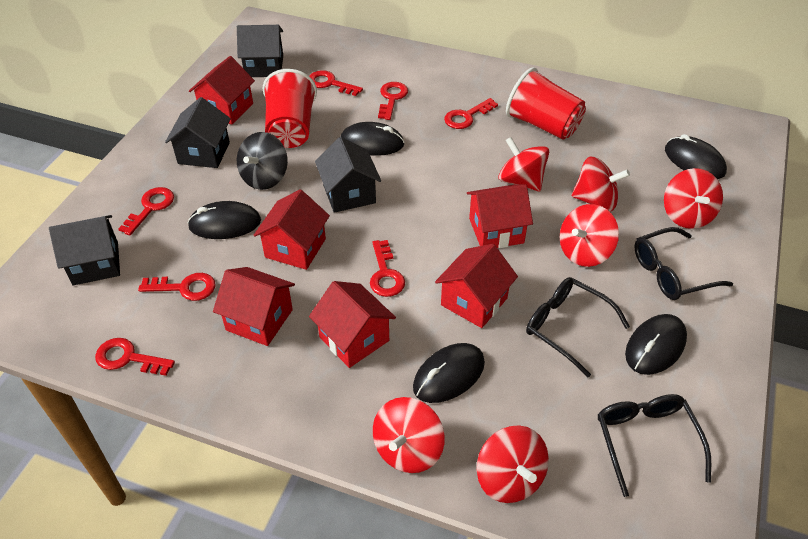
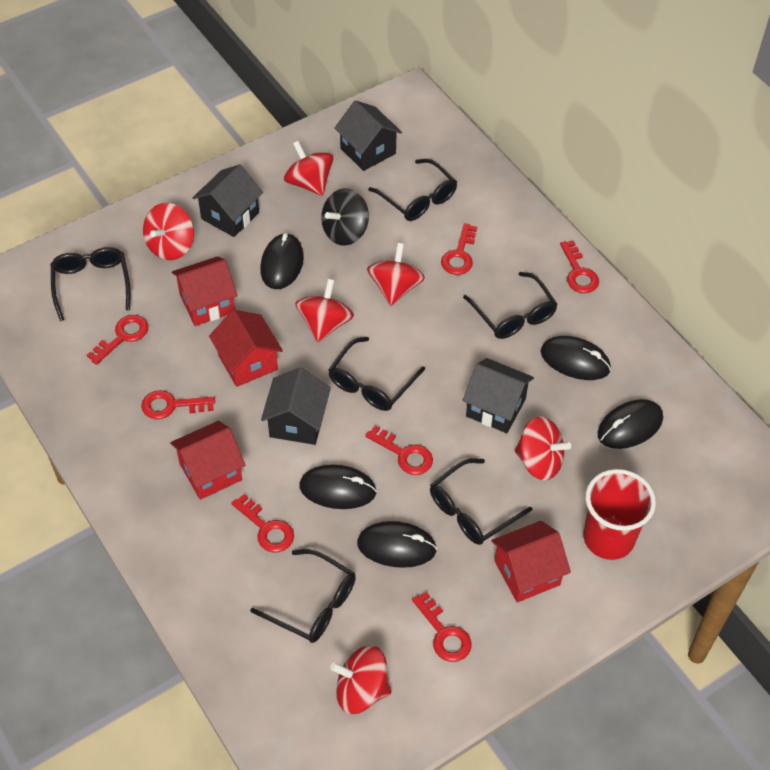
black glasses: [526,277,630,377] [598,394,711,497] [635,227,733,300] = 3 -> [51,247,130,321] [250,549,356,643] [328,337,425,411] [368,159,457,221] [430,458,533,545] [463,272,558,339] = 6
red cup: [263,69,317,148] [506,67,586,140] = 2 -> [583,469,656,560] = 1
red house: [189,56,255,125] [213,267,295,346] [253,189,330,270] [309,281,396,368] [435,244,518,328] [467,184,533,248] = 6 -> [170,421,245,500] [172,256,238,326] [209,310,283,387] [491,521,571,602] = 4

